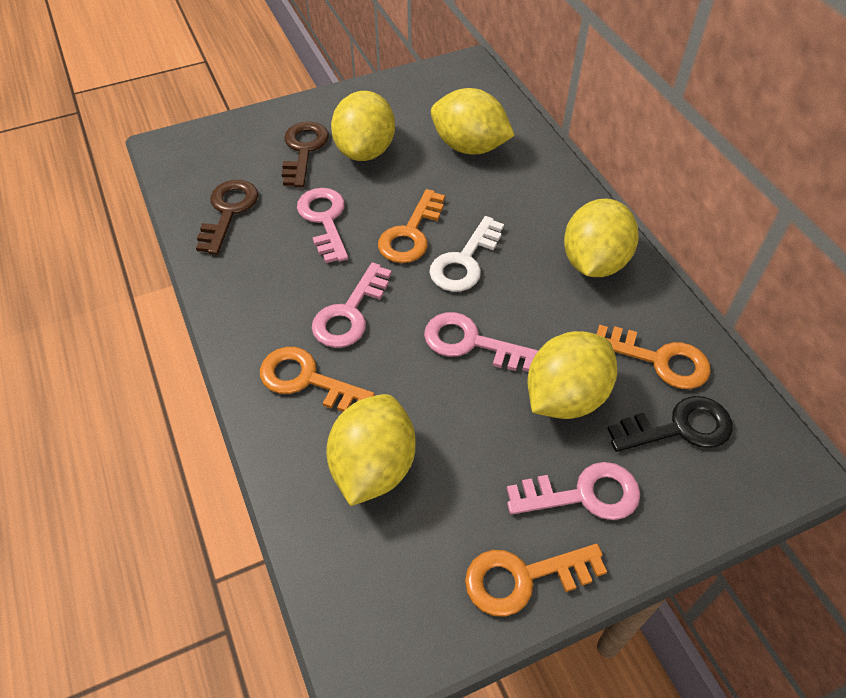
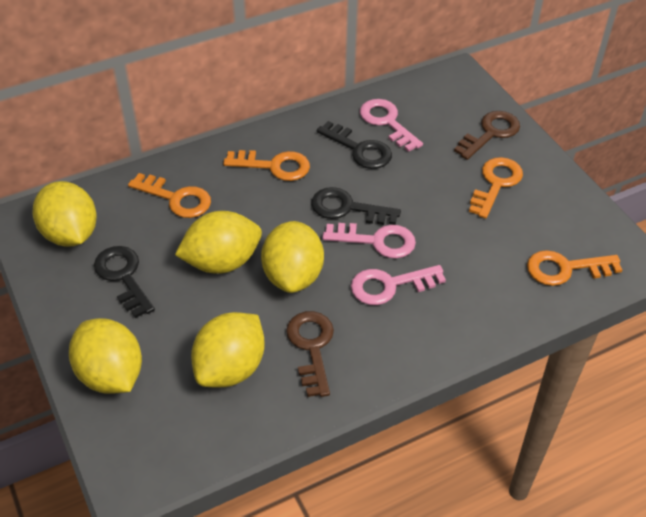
black key: [607,396,732,452] = 1 -> [94,246,155,318] [311,187,401,225] [317,121,392,169] = 3
pink key: [297,188,348,263] [312,262,392,348] [424,312,539,372] [507,462,640,520] = 4 -> [323,223,416,259] [351,265,446,305] [360,99,423,152] = 3
white key: [429,216,504,292] = 1 -> none = 0

